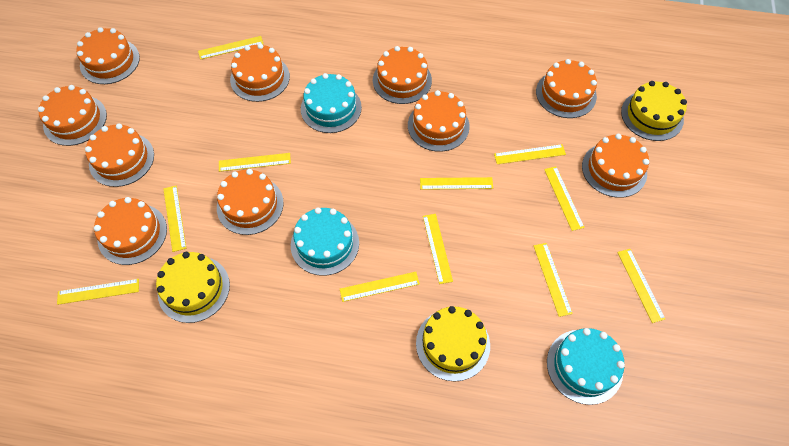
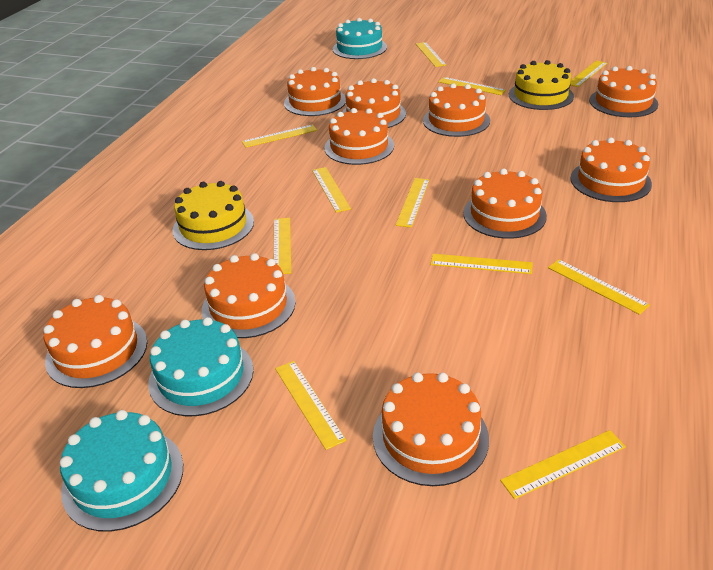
yellow cake: [156,252,230,323] [416,306,490,381] [621,81,687,141] = 3 -> [173,181,254,250] [509,60,574,110] = 2

